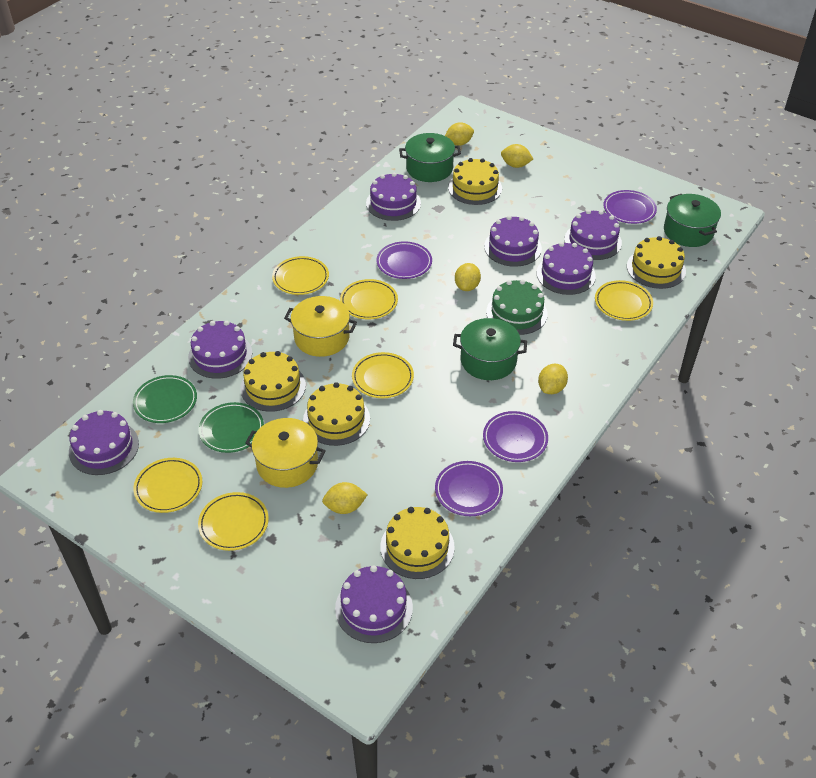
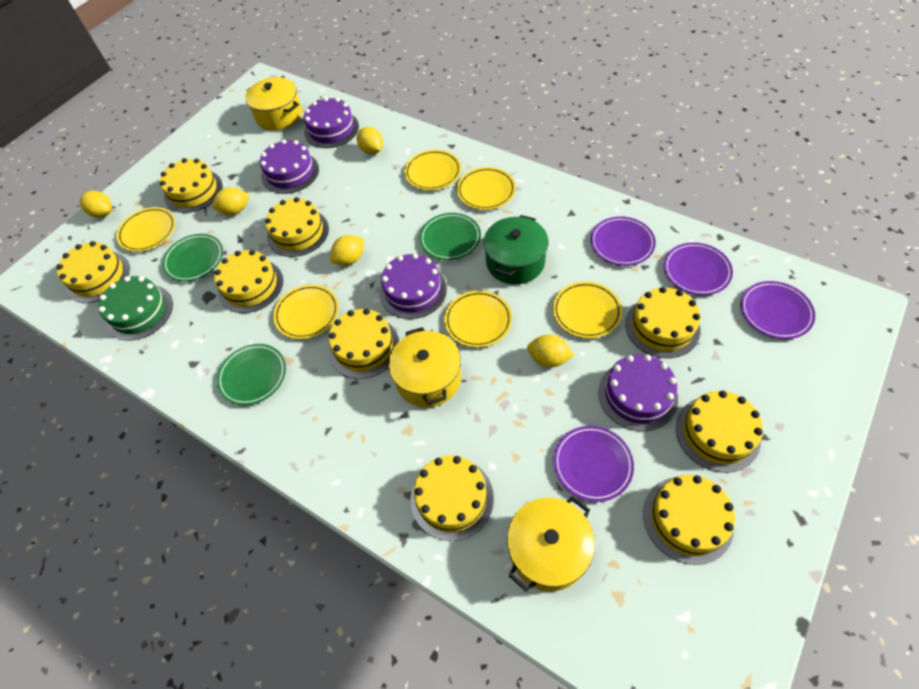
green plate: [133,375,197,423] [198,402,264,453] = 2 -> [162,234,223,282] [217,344,286,406] [419,213,481,260] = 3
green pot: [399,133,461,182] [453,318,527,380] [664,194,721,247] = 3 -> [483,215,548,284] = 1
purple cake: [69,410,139,475] [188,321,252,379] [335,565,413,643] [366,172,421,221] [484,216,542,267] [537,242,596,295] [564,210,622,260] = 7 -> [260,139,319,194] [304,97,359,148] [379,253,447,319] [598,354,678,431] = 4
yellow cake: [240,351,306,412] [303,382,370,446] [380,507,455,579] [448,158,502,205] [627,236,686,289] = 5 -> [57,241,130,303] [160,158,223,213] [214,250,283,313] [265,197,329,257] [328,308,399,379] [411,455,494,541] [625,287,701,358] [643,475,735,565] [676,391,763,473] = 9
yellow pot: [245,418,326,488] [284,296,357,357] = 2 -> [245,77,302,131] [389,327,461,407] [507,496,595,592] = 3

